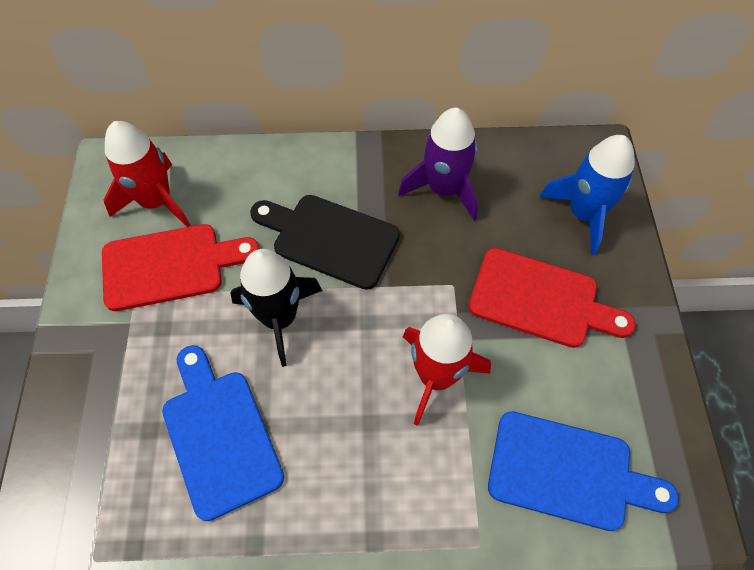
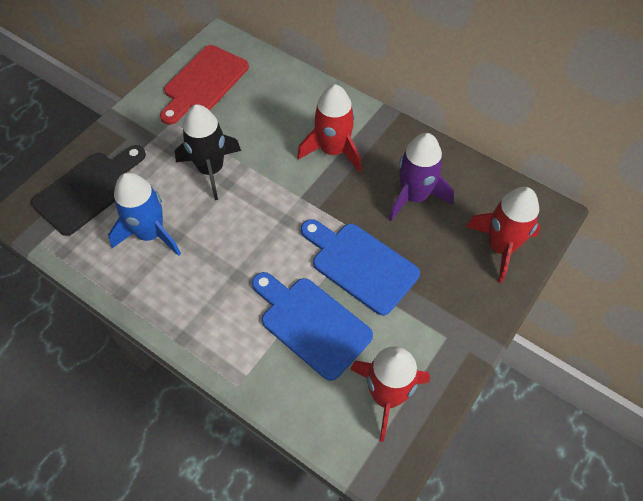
red cutting board: [102,224,260,311] [468,248,636,348] = 2 -> [160,45,249,125] = 1
red rocket: [103,121,190,227] [403,314,491,426] = 2 -> [297,84,361,172] [350,346,430,442] [466,187,541,283] = 3

